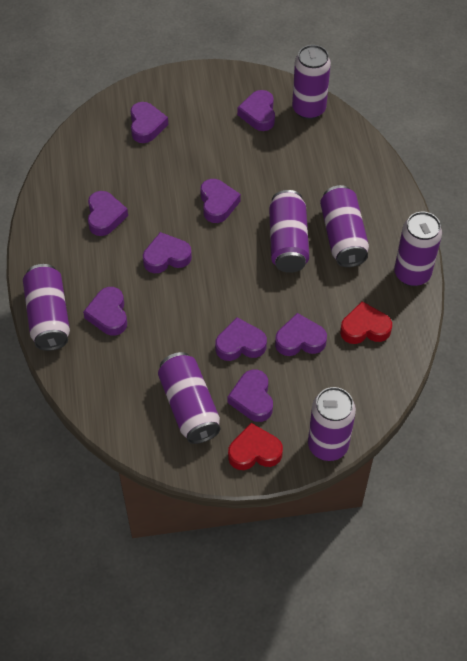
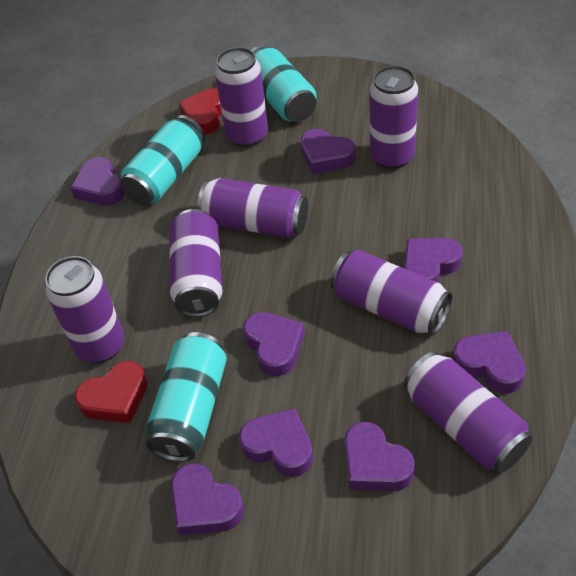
purple heart: [83,287,127,336] [88,191,128,236] [130,102,168,143] [143,232,192,273] [200,179,241,223] [215,318,267,361] [228,369,273,422] [237,90,275,131] [275,313,327,356] = 9 -> [70,157,125,206] [171,463,244,535] [239,408,313,477] [243,312,305,376] [300,129,356,174] [344,422,415,491] [404,237,463,282] [452,331,526,394] = 8
turquoise can: none = 0 -> [120,115,205,205] [146,332,227,462] [251,45,317,122] = 3

